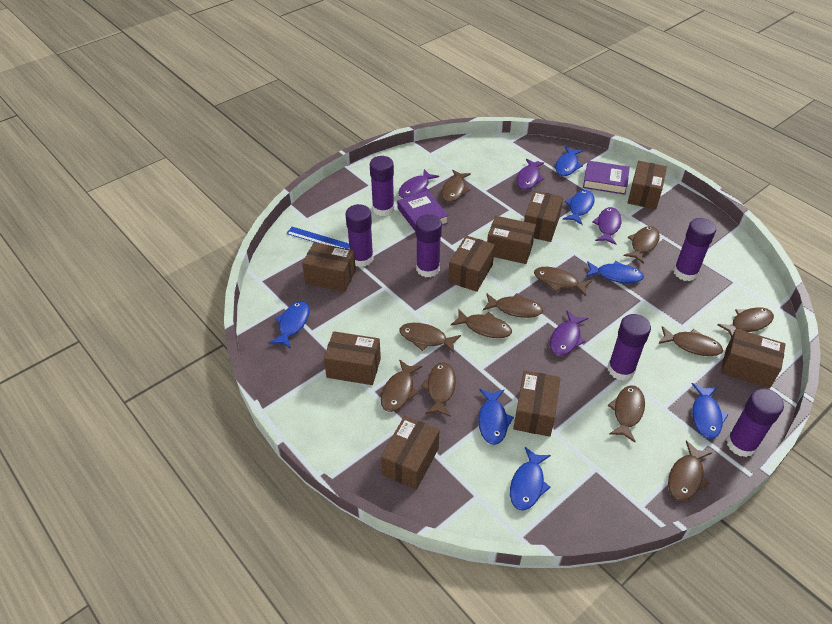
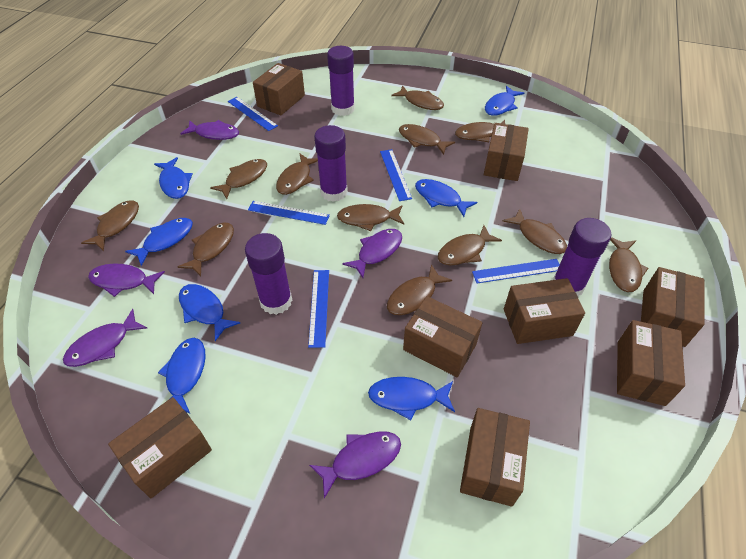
blue ruler: [286,227,349,249] = 1 -> [228,97,278,131] [248,201,330,225] [308,270,329,348] [380,149,412,201] [472,259,560,283] = 5
brown box: [302,242,356,292] [324,331,381,385] [381,416,439,490] [448,235,495,292] [487,216,536,264] [513,370,561,437] [524,191,563,242] [628,161,667,209] [721,329,786,388] = 9 -> [108,397,212,499] [253,63,305,115] [403,296,482,377] [460,408,530,507] [484,123,529,181] [504,278,585,344] [617,320,685,406] [641,267,704,347] = 8
purple book: [397,190,448,232] [583,160,630,195] = 2 -> none = 0
purple fish: [398,169,439,198] [517,159,545,190] [550,311,588,356] [592,207,622,245] = 4 -> [63,309,147,367] [88,263,165,297] [180,120,239,140] [309,431,401,499] [342,229,402,278] = 5
purple glue stick: [345,204,373,267] [370,156,394,216] [416,214,442,277] [608,314,651,381] [673,218,716,281] [727,389,784,457] = 6 -> [245,233,292,315] [314,125,348,202] [327,46,355,116] [553,218,611,296] = 4

